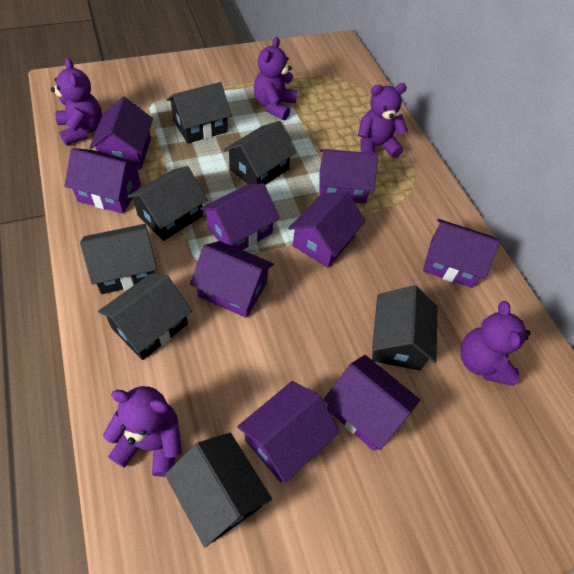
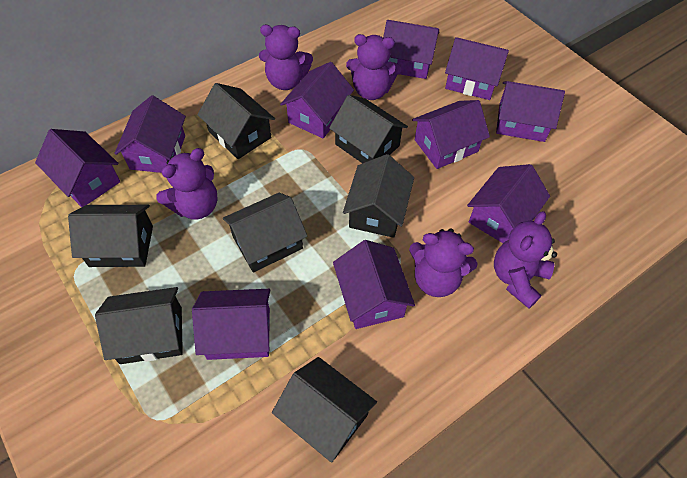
purple house: [65,148,142,214] [89,97,153,170] [190,241,274,318] [200,183,280,250] [237,381,340,483] [288,190,366,268] [320,149,378,204] [323,355,420,451] [423,219,500,288] = 9 -> [35,129,121,207] [114,95,186,173] [192,289,270,360] [280,62,354,138] [333,240,415,329] [383,20,439,79] [412,100,490,169] [445,37,509,100] [467,164,550,243] [496,81,565,142] = 10

